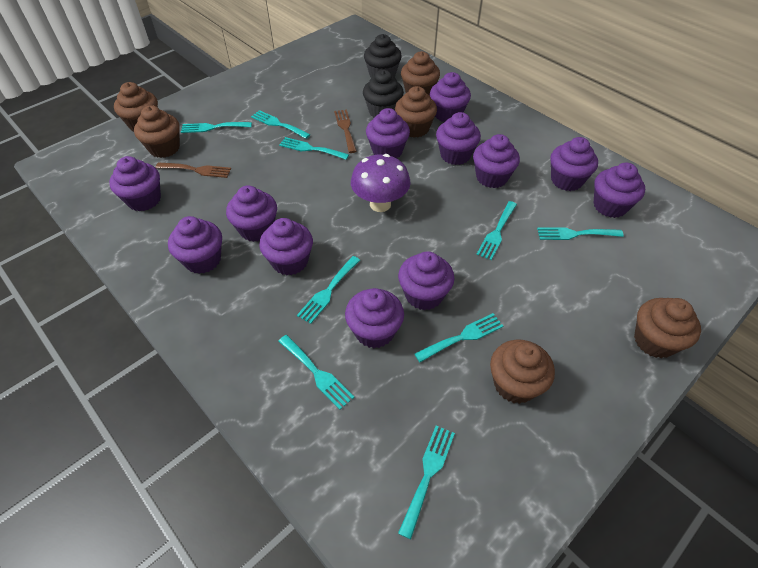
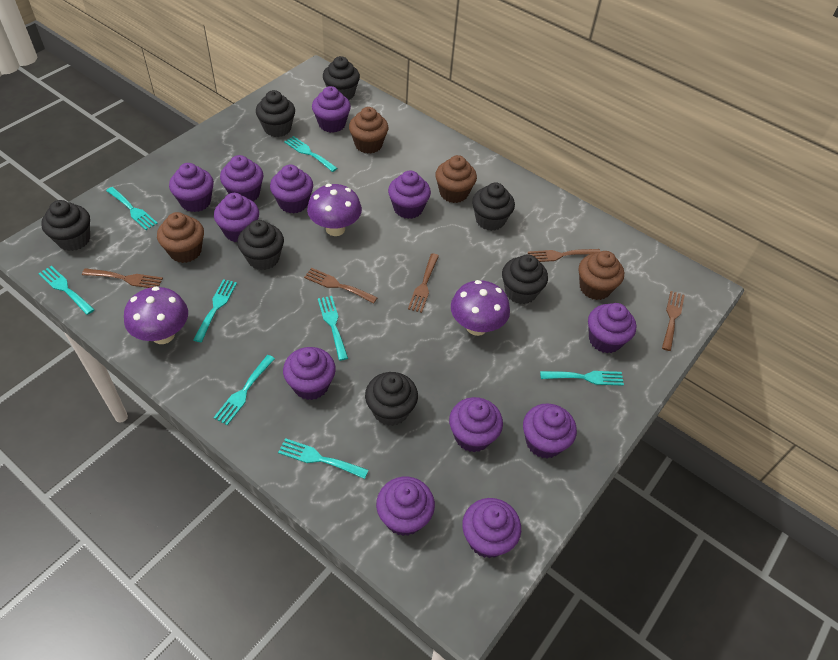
black cupcake: [363,70,404,118] [364,34,402,78] = 2 -> [41,200,90,251] [237,220,284,270] [256,90,295,137] [323,56,360,100] [365,372,418,426] [472,182,515,231] [502,254,548,304] = 7
brown cupcake: [114,82,158,132] [134,105,180,158] [395,86,437,138] [401,51,440,96] [490,340,555,404] [634,298,701,358] = 6 -> [157,212,204,263] [349,107,388,154] [435,155,477,203] [579,251,624,300] = 4
brown fork: [155,163,231,178] [334,109,357,153] = 2 -> [82,268,163,288] [304,268,378,304] [408,253,439,313] [528,249,601,262] [662,291,685,351] = 5
purple mushroom: [351,154,410,212] = 1 -> [124,287,188,344] [307,184,362,236] [451,280,510,336] = 3
turquoise fork: [181,122,252,133] [251,110,311,139] [278,335,354,410] [279,137,349,160] [297,256,360,324] [398,425,455,539] [414,313,503,362] [476,201,517,260] [537,227,624,240] = 9 -> [38,266,95,315] [106,187,158,230] [193,279,237,342] [213,355,275,425] [278,438,368,479] [284,136,337,172] [318,296,348,361] [540,371,624,386] = 8

